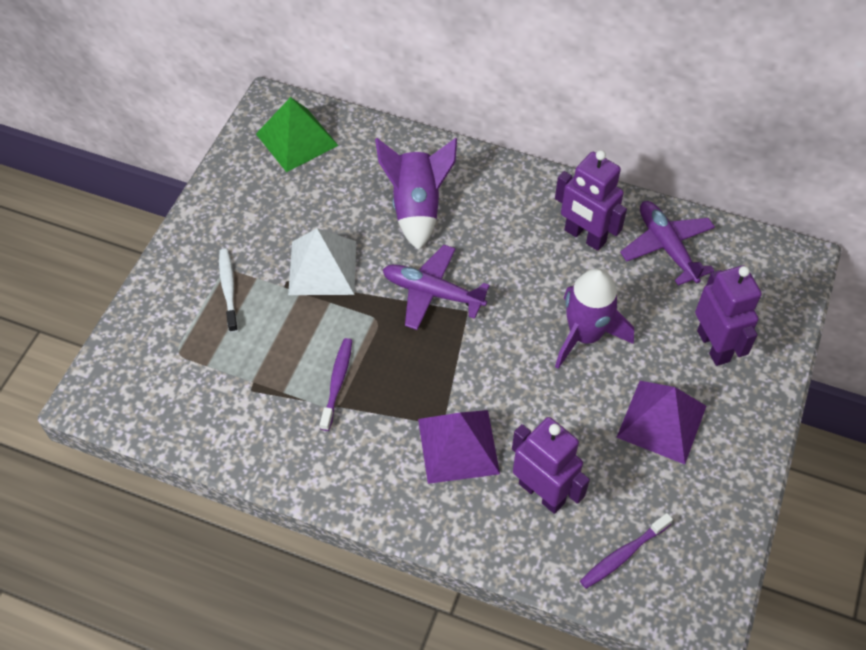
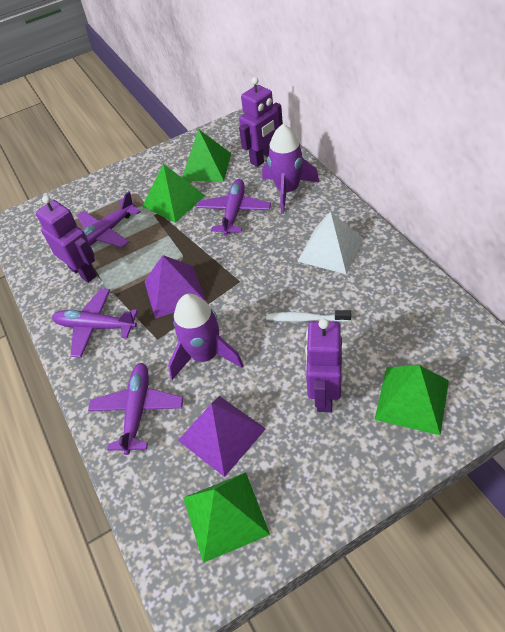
green pyramid: [256,97,339,172] = 1 -> [142,164,205,223] [182,130,231,181] [183,472,270,563] [374,365,449,435] = 4
purple plane: [382,245,490,330] [620,201,715,286] = 2 -> [52,288,138,358] [77,192,141,248] [88,363,183,455] [197,179,271,236] = 4
purple toothbrush: [320,338,352,431] [580,513,673,589] = 2 -> none = 0

